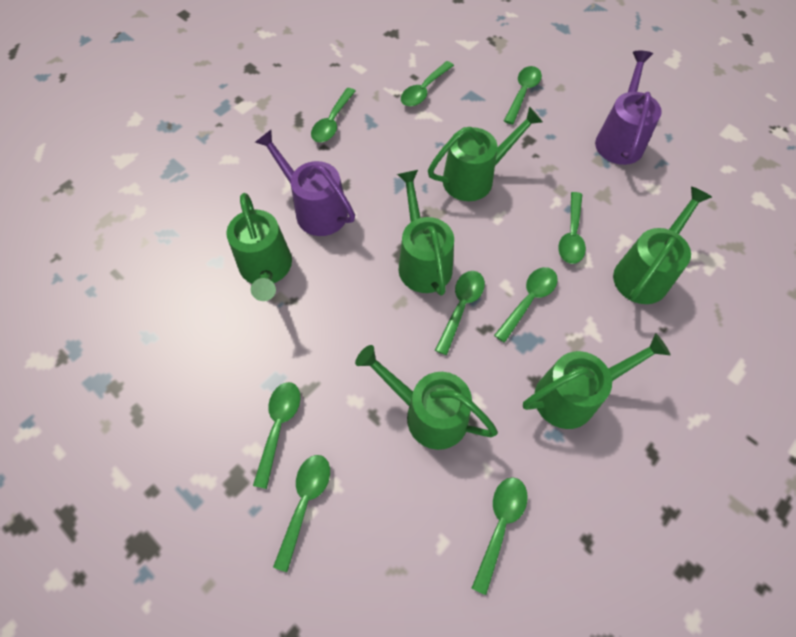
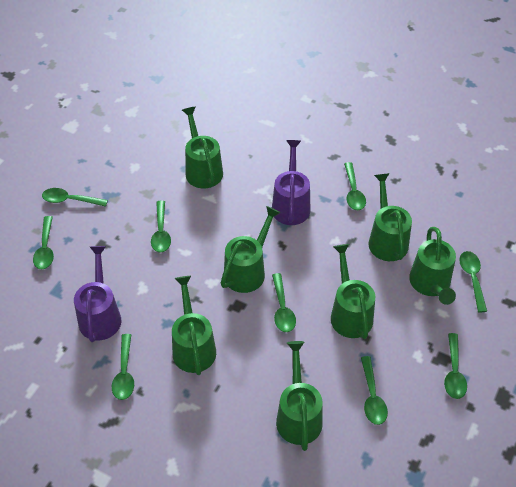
green watering can: [227,193,292,301] [355,345,498,450] [397,170,454,296] [428,106,543,201] [523,333,671,429] [613,187,712,304] = 6 -> [172,276,216,375] [182,107,223,188] [221,206,281,293] [276,341,322,451] [331,244,375,339] [369,173,412,261] [409,227,456,305] = 7

